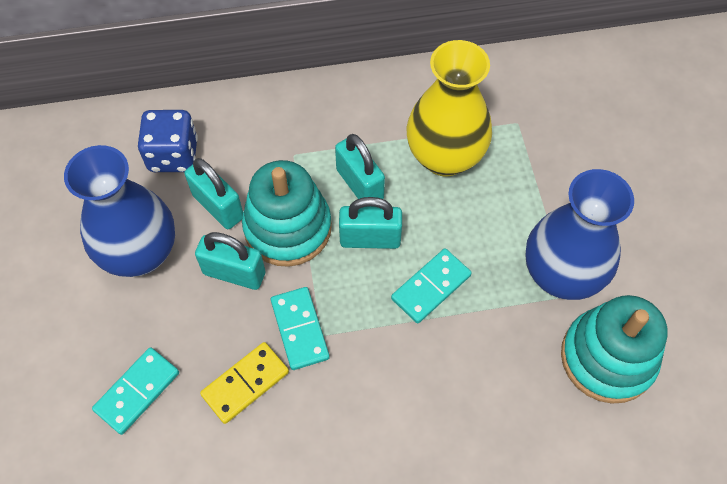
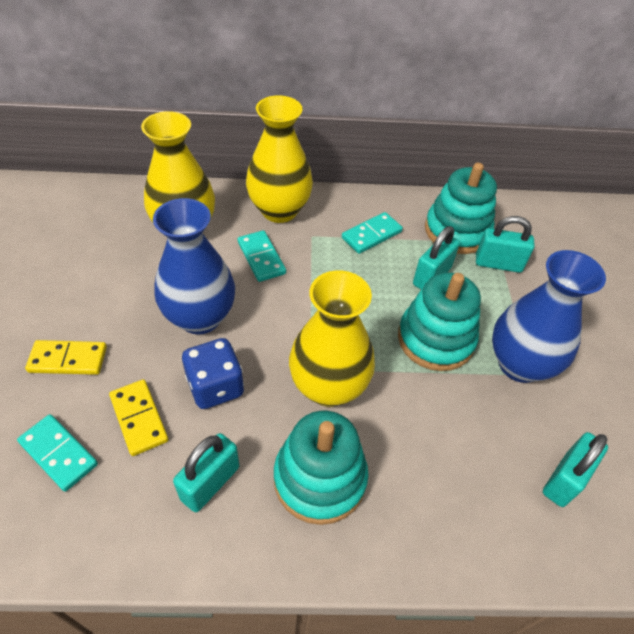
turquoise stacking toy: [242,160,332,267] [561,295,668,404] = 2 -> [274,411,368,525] [398,273,481,371] [425,163,497,254] = 3
yellow domino: [200,342,289,424] = 1 -> [25,340,107,375] [109,379,168,456] = 2
yellow vase: [406,40,492,176] = 1 -> [141,111,215,222] [246,95,313,223] [289,270,375,407] = 3

